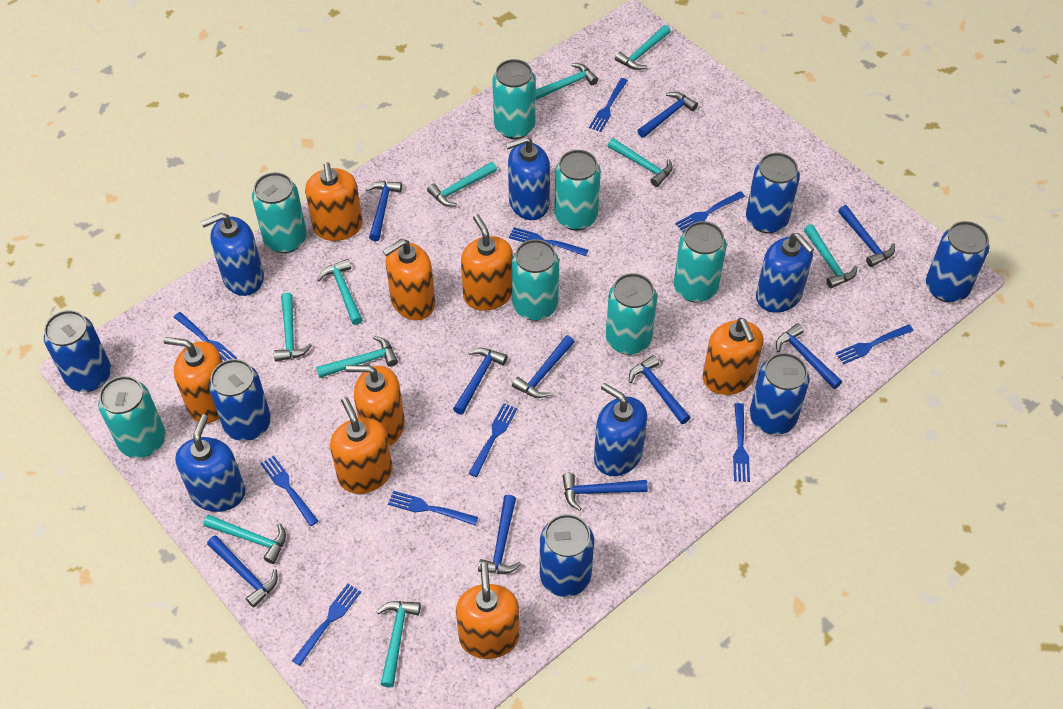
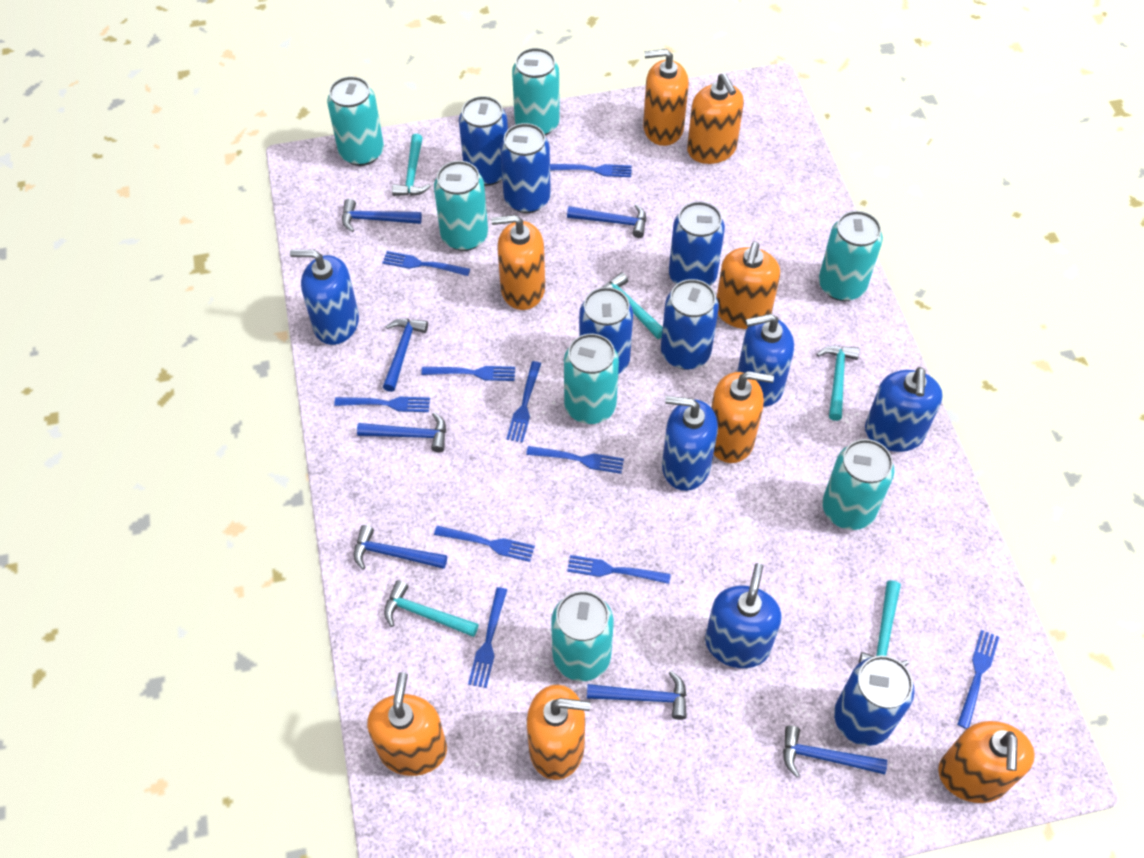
blue hammer: [207,535,278,607] [366,181,402,241] [453,348,508,415] [478,495,521,574] [512,335,574,398] [562,473,648,511] [629,355,691,424] [638,92,698,138] [776,323,842,389] [838,205,895,267] = 10 -> [342,199,422,232] [354,525,447,570] [357,412,446,452] [383,319,428,392] [567,204,646,238] [587,671,687,720] [783,725,887,777] = 7
turquoise hammer: [203,515,286,564] [274,292,312,362] [316,336,398,378] [317,259,363,325] [376,601,421,688] [427,162,497,207] [536,63,598,100] [608,138,673,187] [615,25,670,70] [804,224,857,288] = 10 -> [384,580,479,637] [392,134,431,196] [603,272,663,339] [817,346,859,421] [859,580,909,666] = 5

